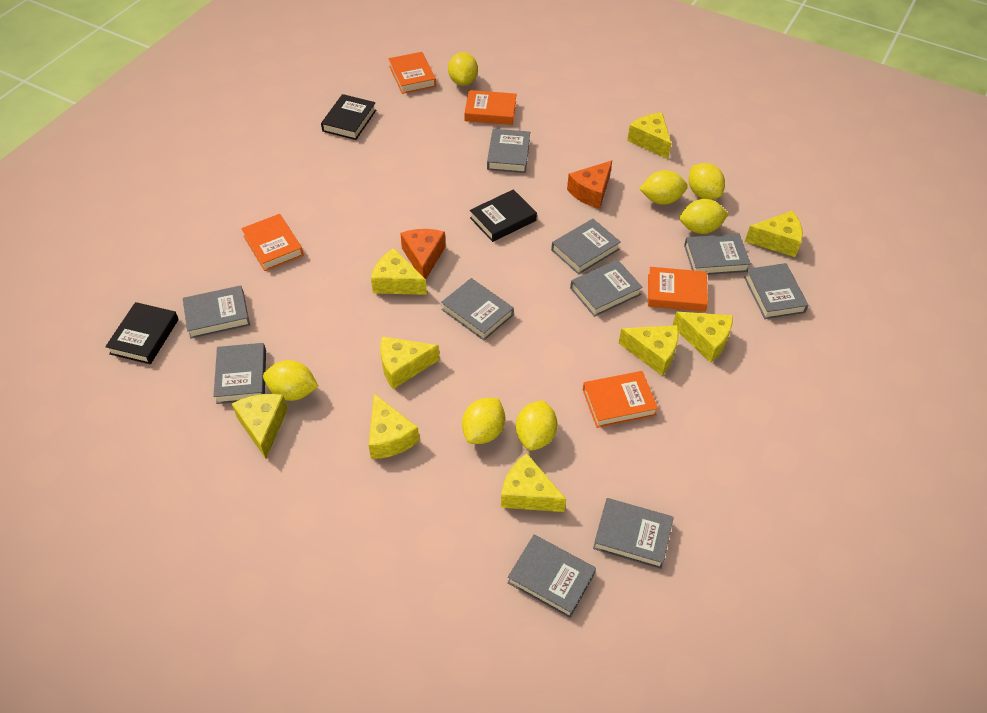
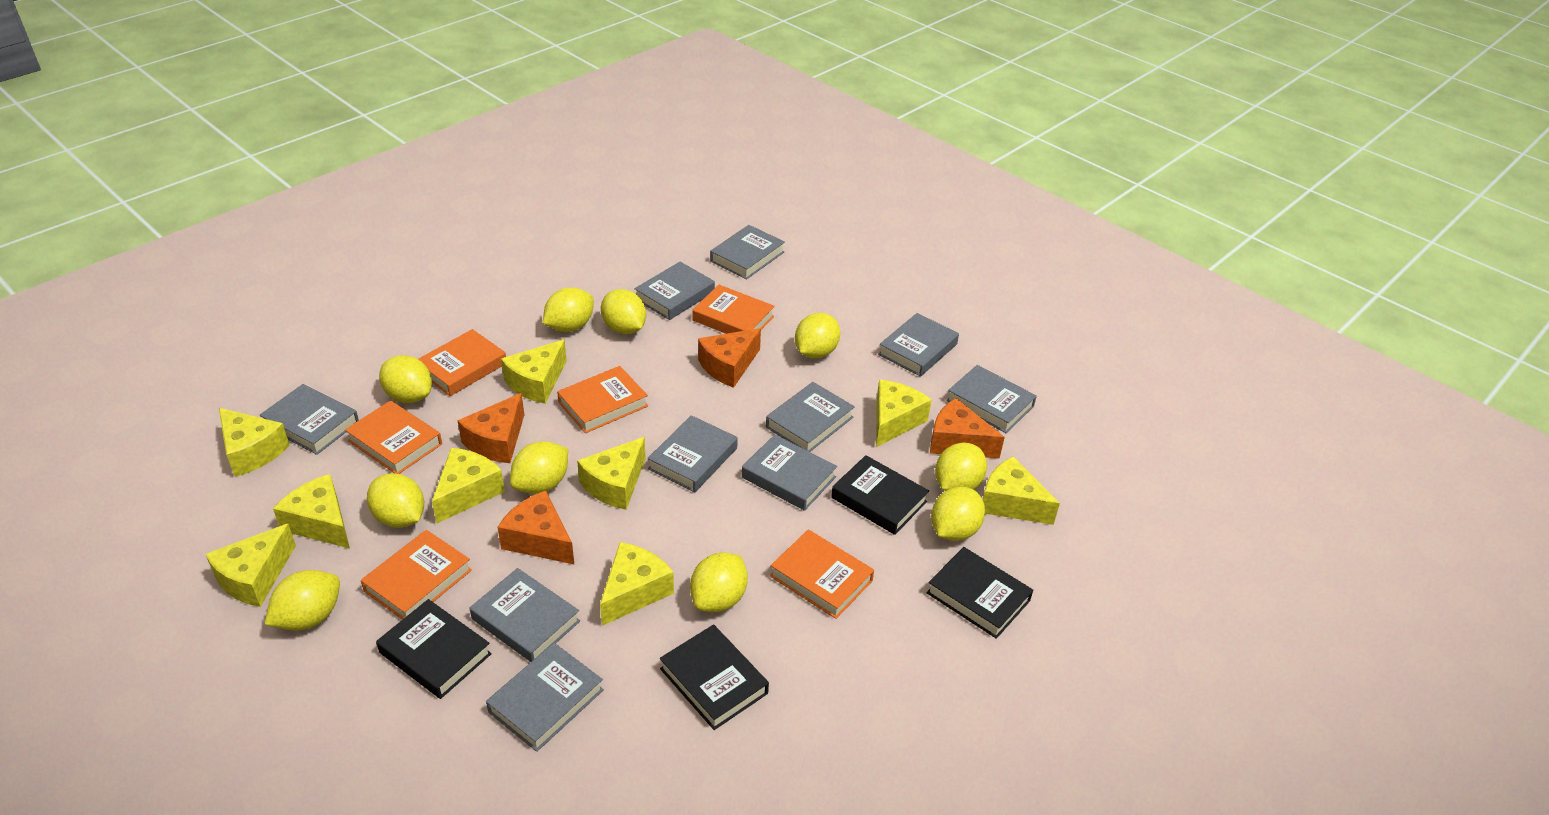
black book: [105,302,179,364] [321,94,376,140] [470,189,537,242] = 3 -> [376,599,492,699] [660,625,769,730] [831,455,929,535] [927,547,1033,639] = 4
orange book: [241,214,304,271] [389,52,436,94] [464,90,516,125] [583,371,658,428] [648,267,708,312] = 5 -> [345,400,442,474] [361,530,472,620] [418,329,506,396] [557,366,648,433] [693,285,775,334] [770,529,874,619] = 6
orange cheese: [400,229,446,279] [567,161,612,209] = 2 -> [457,393,524,463] [497,490,575,565] [698,328,761,388] [930,398,1005,459] = 4
yellow lemon: [263,360,319,401] [448,52,478,86] [462,398,505,444] [516,400,557,451] [640,170,688,205] [680,199,729,234] [689,163,725,199] = 7 -> [265,570,340,631] [367,473,424,528] [379,355,432,403] [510,441,568,494] [543,287,594,332] [601,289,646,334] [690,552,748,612] [795,313,840,358] [931,487,985,541] [935,443,987,491] = 10

